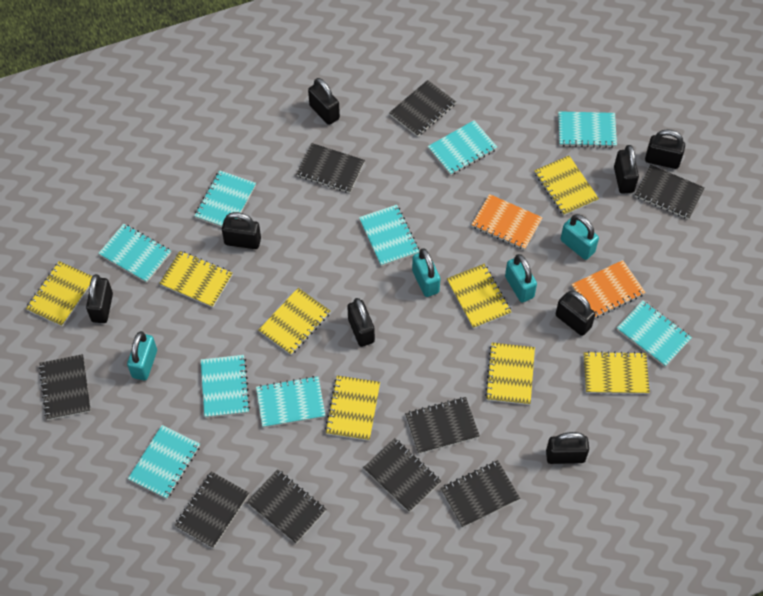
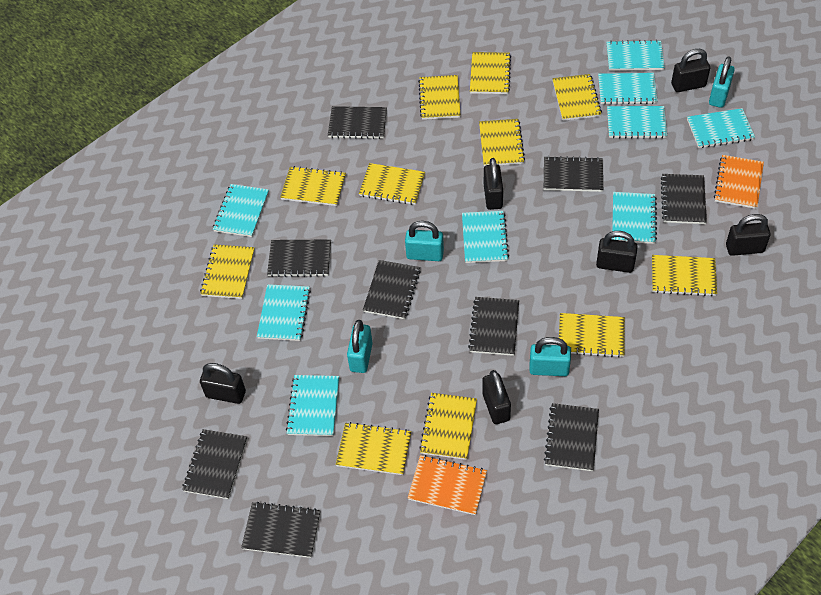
black padlock: [86,274,113,323] [222,212,261,249] [308,78,340,125] [347,298,375,347] [546,432,589,464] [556,291,595,336] [614,145,639,194] [645,129,685,169] = 8 -> [200,363,246,404] [482,370,511,424] [484,158,503,210] [596,231,638,273] [671,49,710,92] [726,214,770,256] = 6
yellow notebook: [26,261,92,327] [159,251,233,308] [259,288,330,355] [325,375,380,441] [447,264,511,329] [485,343,535,405] [534,156,599,216] [584,351,650,394] = 8 -> [200,244,255,299] [280,166,346,206] [336,422,411,475] [359,163,425,205] [418,75,461,120] [419,393,477,460] [470,52,511,94] [479,119,525,166] [552,74,602,121] [559,313,625,358] [652,255,717,296] = 11

